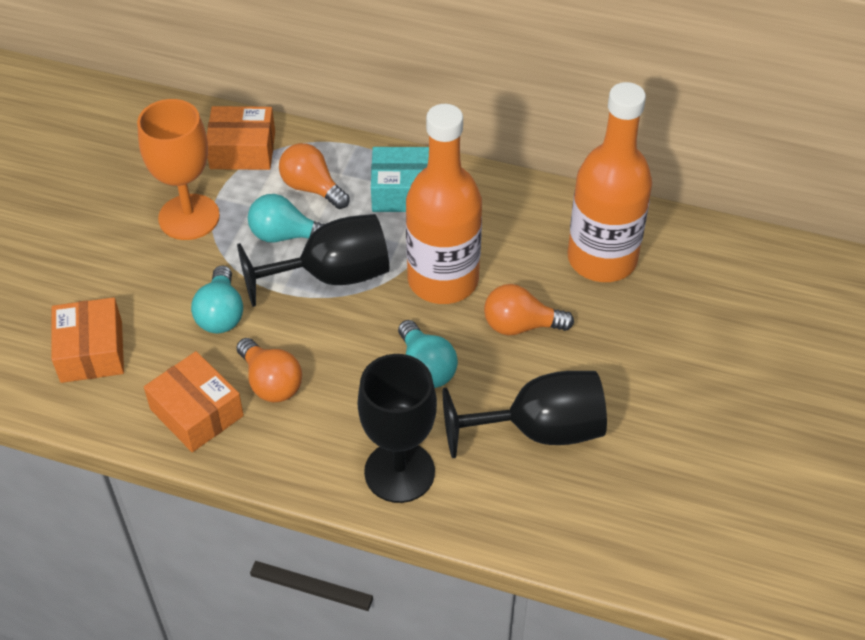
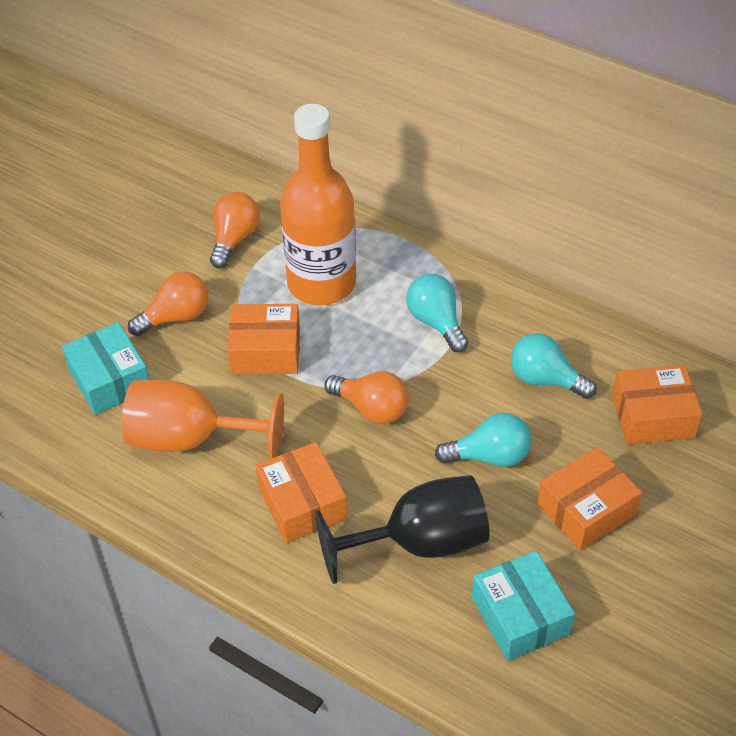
black goblet: [237,214,389,307] [358,354,437,503] [443,371,607,458] = 3 -> [315,475,490,584] = 1
orange bottle: [406,104,482,304] [568,82,652,282] = 2 -> [280,104,356,305] = 1
orange box: [52,297,124,383] [144,351,244,452] [207,106,275,170] = 3 -> [227,304,300,374] [255,442,347,543] [537,447,642,550] [612,365,703,445] = 4
turquoise box: [371,147,429,212] = 1 -> [62,322,149,415] [472,551,575,661] = 2

